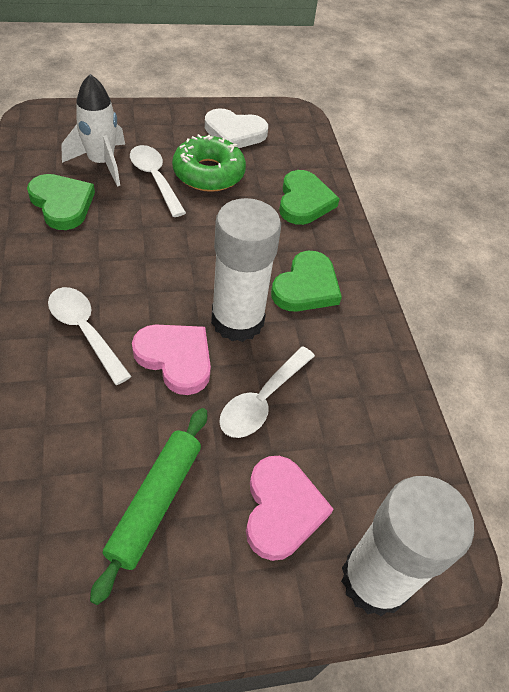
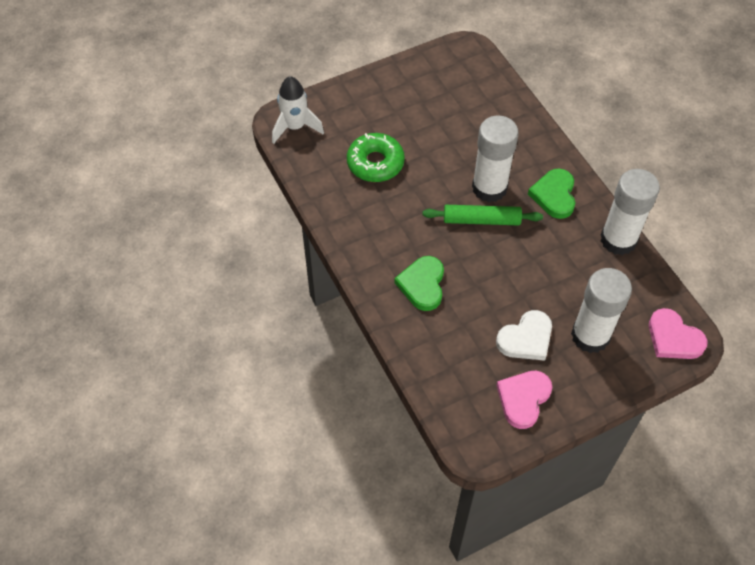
green heart: [27,174,95,230] [271,251,342,312] [279,170,340,225] = 3 -> [394,256,444,311] [528,169,575,219] = 2
white glue stick: [211,198,281,342] [341,476,474,617] = 2 -> [472,115,519,202] [571,268,632,353] [601,169,660,255] = 3
white spoon: [48,287,132,385] [130,145,186,217] [219,346,315,438] = 3 -> none = 0

